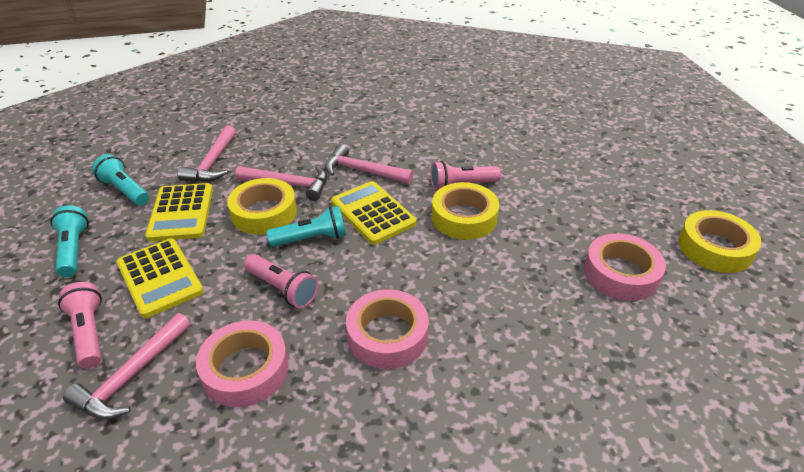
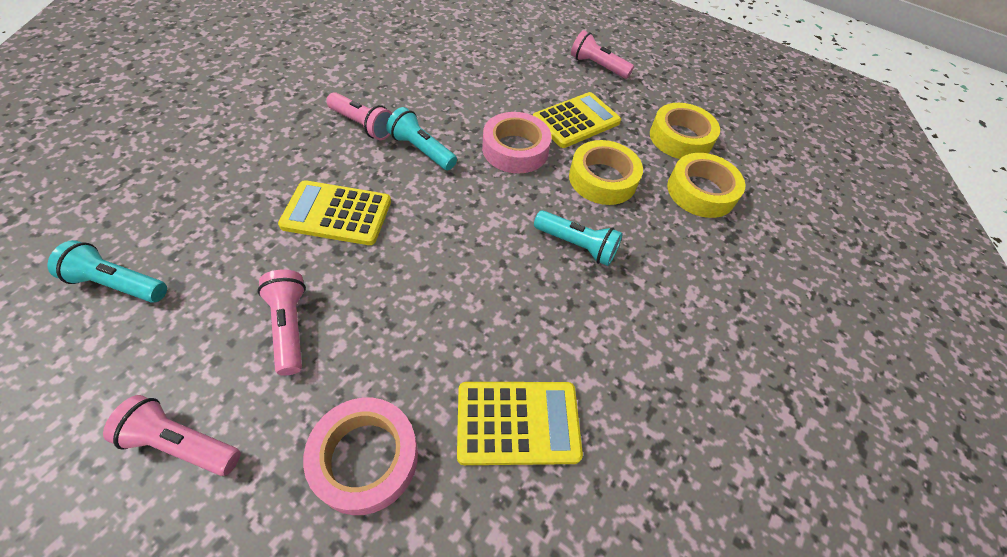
pink flashlight: [58,282,102,368] [244,254,318,308] [431,161,501,191] = 3 -> [103,395,241,476] [258,270,306,376] [326,92,392,140] [571,30,634,79] = 4
pink hammer: [63,313,190,419] [178,125,236,182] [235,166,327,201] [325,144,414,184] = 4 -> none = 0
pink tape: [196,320,289,407] [346,289,429,369] [584,233,666,301] = 3 -> [303,398,418,515] [482,112,552,173] = 2

